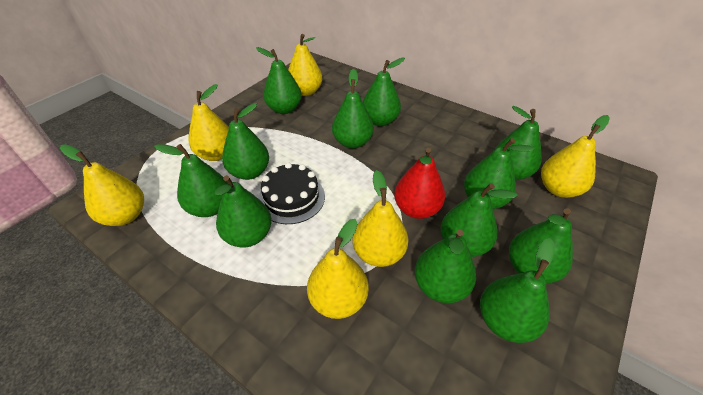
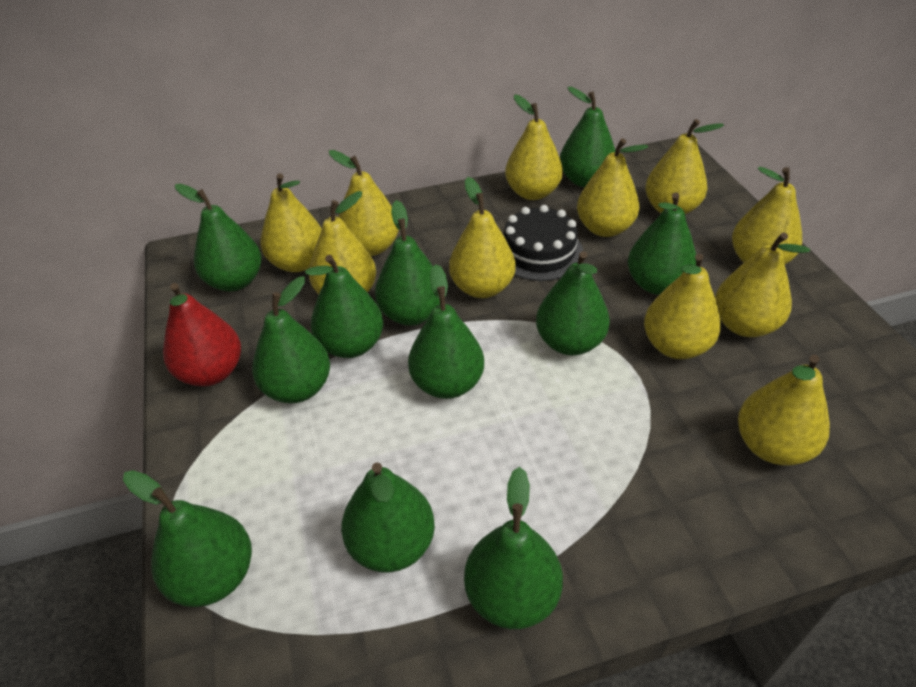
green pear: [154,144,228,217] [214,175,272,247] [222,103,269,180] [256,47,302,114] [332,69,374,149] [363,58,405,126] [415,229,476,303] [440,183,518,257] [464,138,535,209] [480,238,555,343] [495,106,542,180] [509,208,573,284] = 12 -> [123,470,252,607] [175,184,261,291] [252,276,330,403] [305,255,384,358] [341,463,435,572] [375,200,440,326] [408,264,484,399] [464,467,563,629] [536,251,610,356] [560,87,616,187] [628,193,696,295] = 11
yellow pear: [60,144,144,226] [189,84,229,161] [288,34,323,96] [307,219,369,319] [353,170,408,267] [541,115,610,198] = 6 -> [260,173,322,272] [309,191,376,294] [329,150,399,256] [449,177,516,298] [505,95,563,200] [577,138,648,237] [644,254,721,359] [645,119,724,214] [715,232,810,337] [732,167,802,264] [738,355,830,466] = 11

